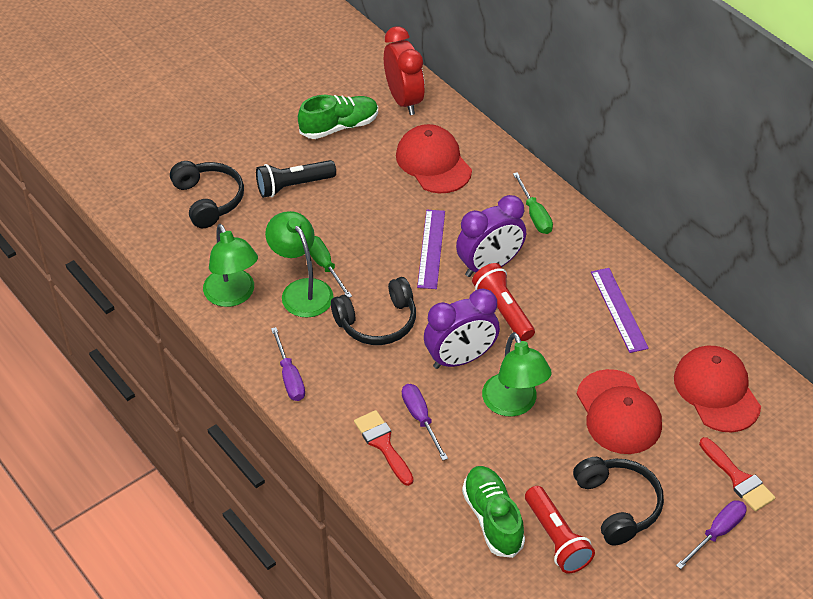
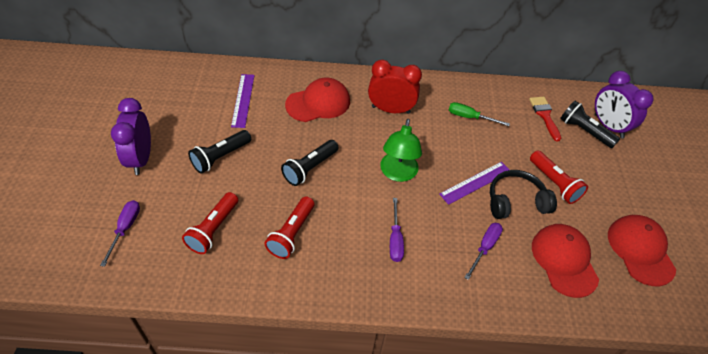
black flashlight: [256,160,336,198] = 1 -> [188,130,251,173] [281,140,339,186] [560,101,620,148] = 3
black headphones: [170,161,244,228] [331,277,416,345] [573,457,664,546] = 3 -> [490,170,557,219] = 1
green lamp: [203,224,258,307] [265,211,333,318] [482,332,552,417] = 3 -> [380,119,422,182] = 1
green screwdriver: [309,236,352,298] [513,172,553,234] = 2 -> [449,102,510,126] = 1
green shoe: [298,95,378,139] [462,466,525,558] = 2 -> none = 0
red brush: [354,410,414,486] [699,437,775,512] = 2 -> [529,97,561,141] = 1
red flashlight: [472,263,535,341] [525,486,595,573] = 2 -> [182,192,238,254] [265,197,314,259] [530,151,588,204] = 3

